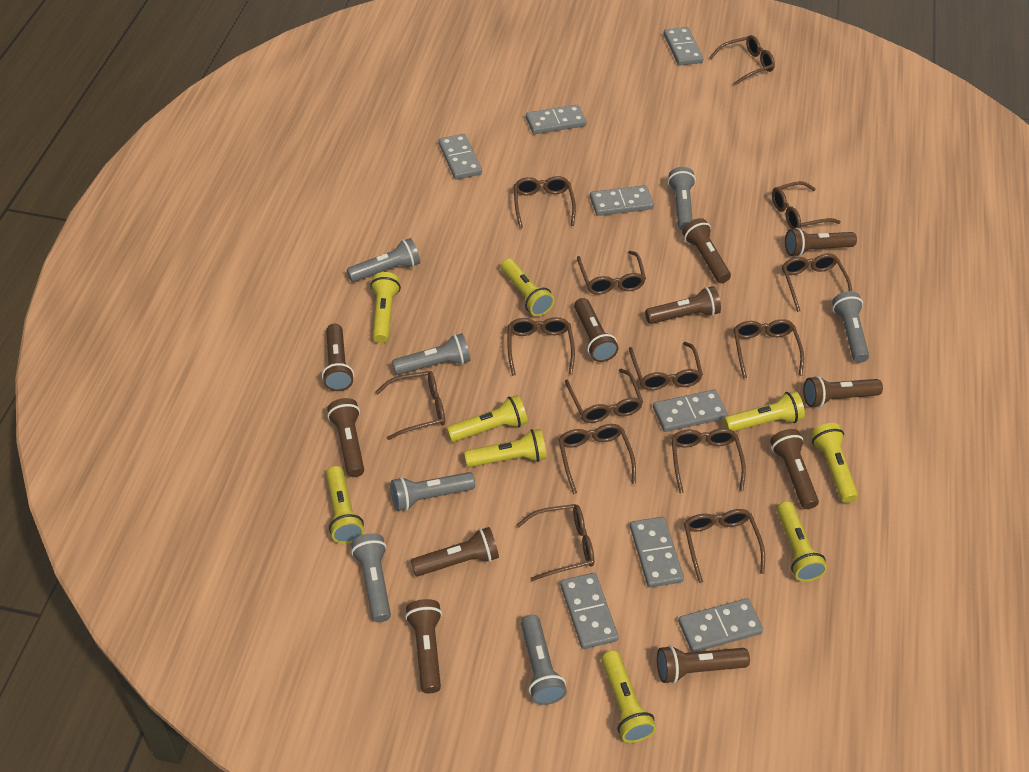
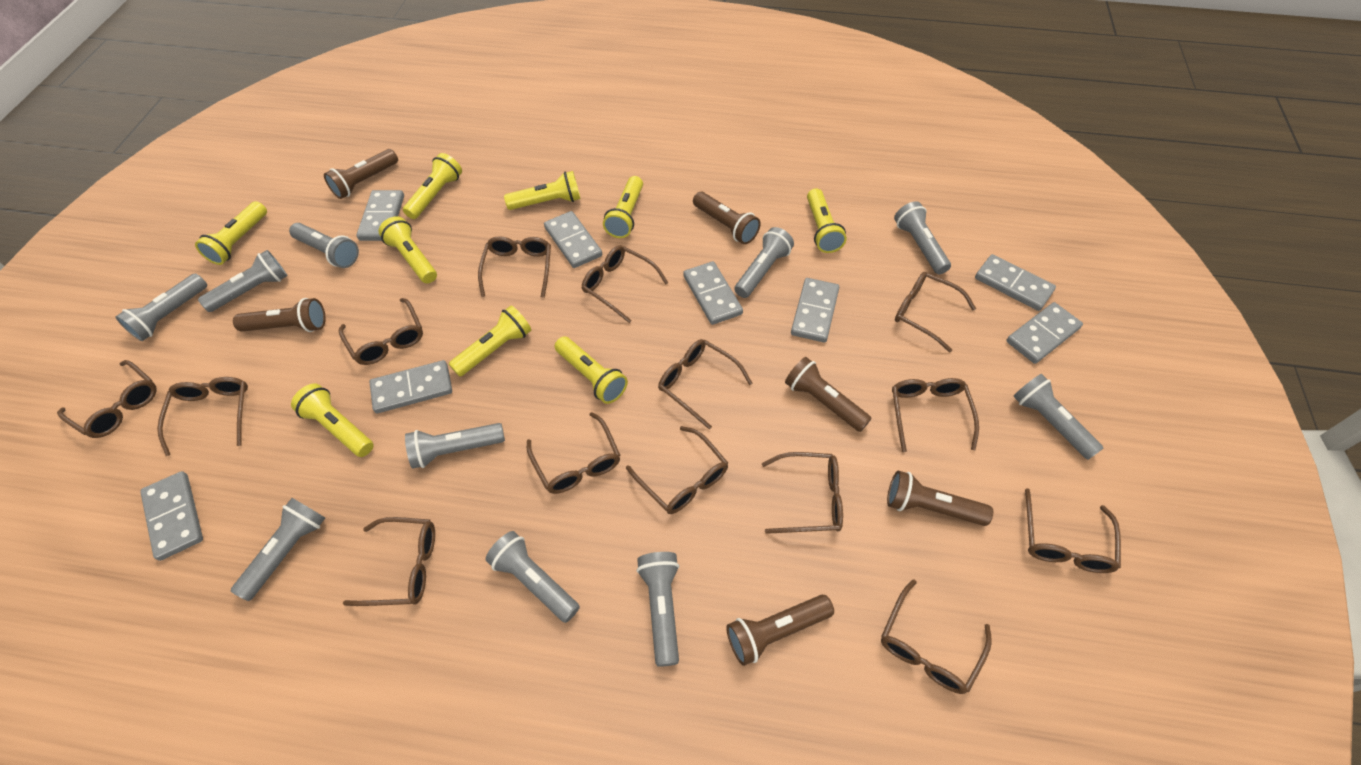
brown flashlight: [322,324,354,391] [327,398,364,477] [405,599,442,693] [411,527,499,576] [574,298,619,362] [645,286,721,324] [657,645,750,684] [682,218,731,283] [770,429,819,509] [785,228,857,257] [803,376,883,408] = 11 -> [233,298,326,332] [324,149,398,199] [693,192,761,244] [726,595,834,666] [785,357,872,432] [887,471,993,526] = 6
grey flashlight: [347,238,420,282] [351,533,391,622] [391,472,475,511] [392,333,470,375] [521,615,567,705] [668,167,696,230] [832,291,869,363] = 7 -> [115,274,207,341] [198,250,288,312] [231,498,325,601] [289,223,359,268] [405,423,505,469] [486,531,580,623] [637,552,679,667] [734,227,794,298] [894,201,951,274] [1013,374,1103,460] = 10

